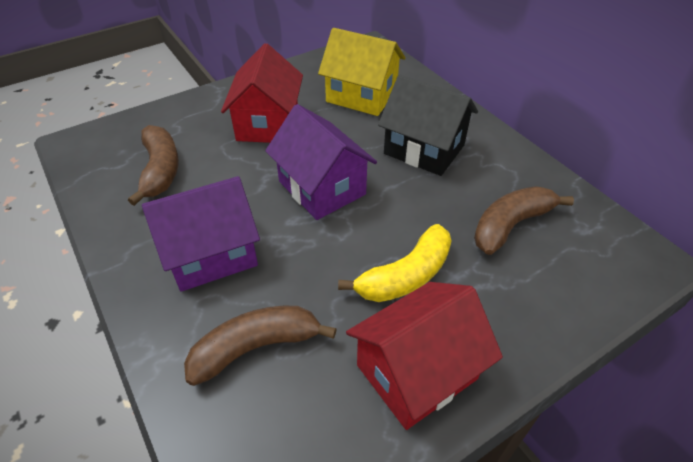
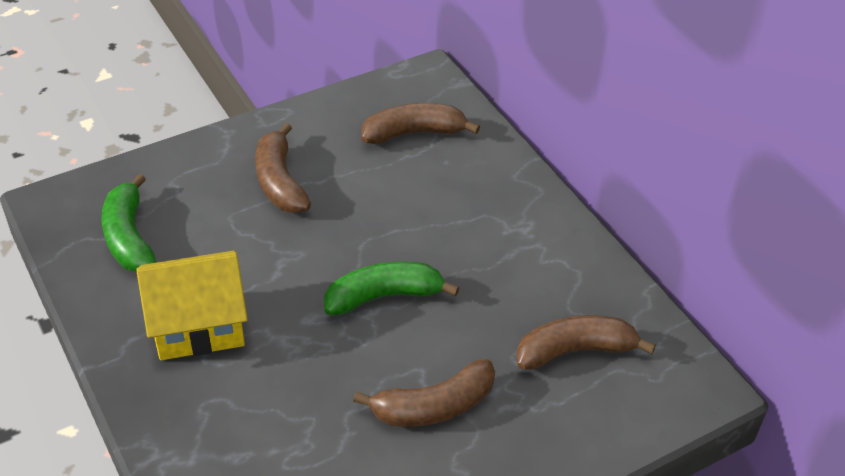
black house: [378,75,478,176] = 1 -> none = 0
brown banana: [128,125,179,206] [184,306,337,386] [474,186,574,255] = 3 -> [255,123,311,213] [353,359,495,427] [361,103,480,144] [516,315,656,370] = 4
green banana: none = 0 -> [101,174,157,272] [324,261,459,315] = 2
purple house: [142,176,260,292] [265,104,377,220] = 2 -> none = 0
red house: [221,43,303,143] [346,282,503,430] = 2 -> none = 0
yellow banana: [338,224,451,302] = 1 -> none = 0

